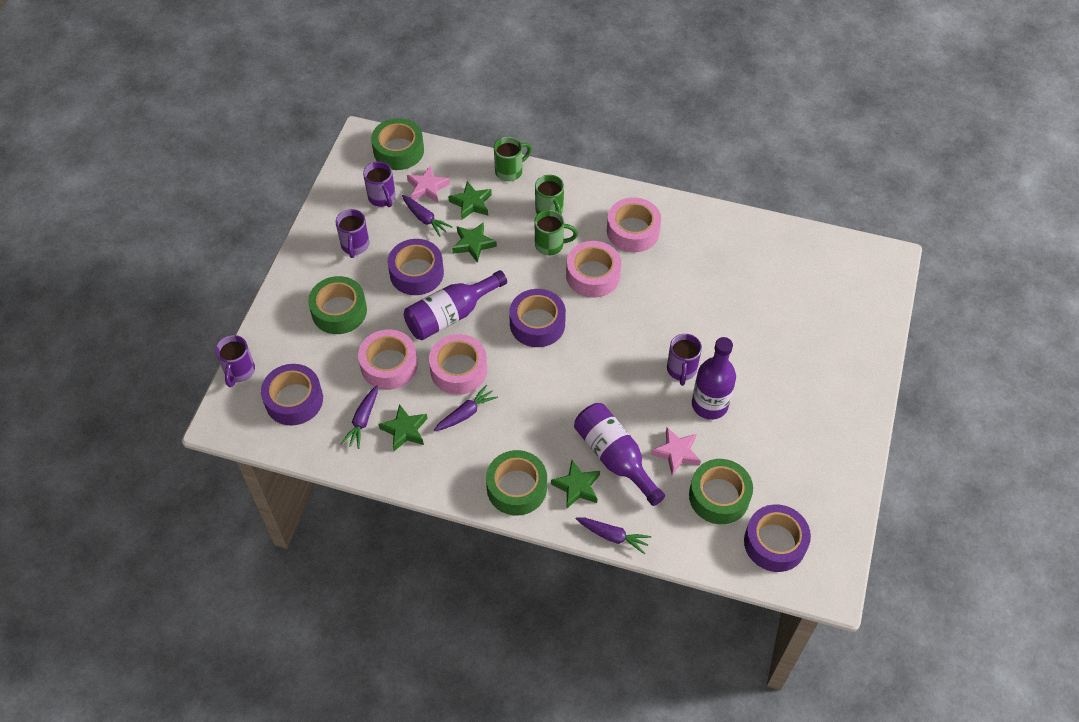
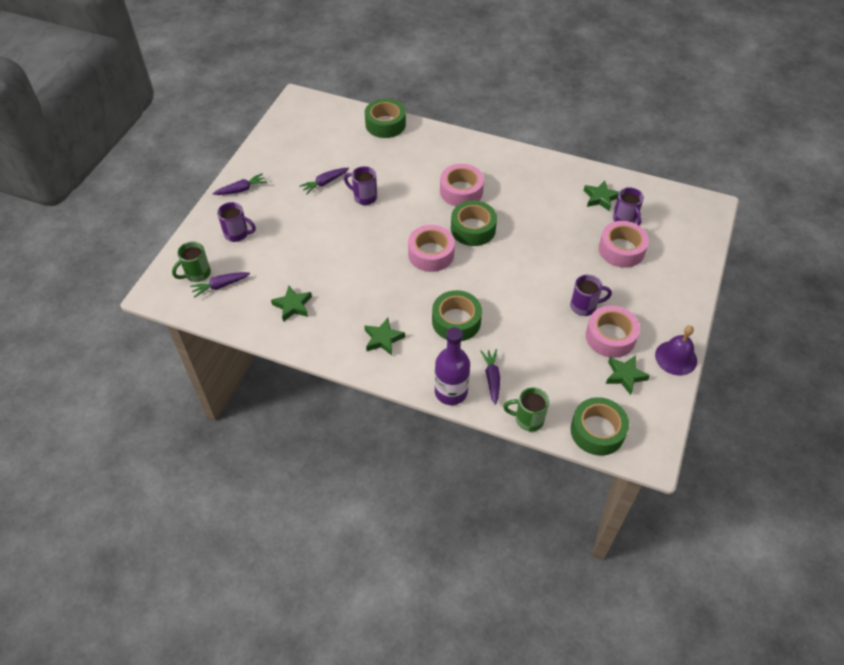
green mug: [494,137,532,181] [535,175,564,215] [535,210,578,256] = 3 -> [172,241,211,282] [503,387,549,431] = 2
pink star: [407,165,450,203] [651,428,701,475] = 2 -> none = 0
purple bell: none = 0 -> [655,325,697,376] = 1
purple bottle: [404,270,507,340] [574,403,665,506] [692,337,736,420] = 3 -> [435,327,470,405] = 1
purple tape: [261,364,323,426] [388,239,444,295] [509,289,566,347] [744,504,811,572] = 4 -> none = 0

